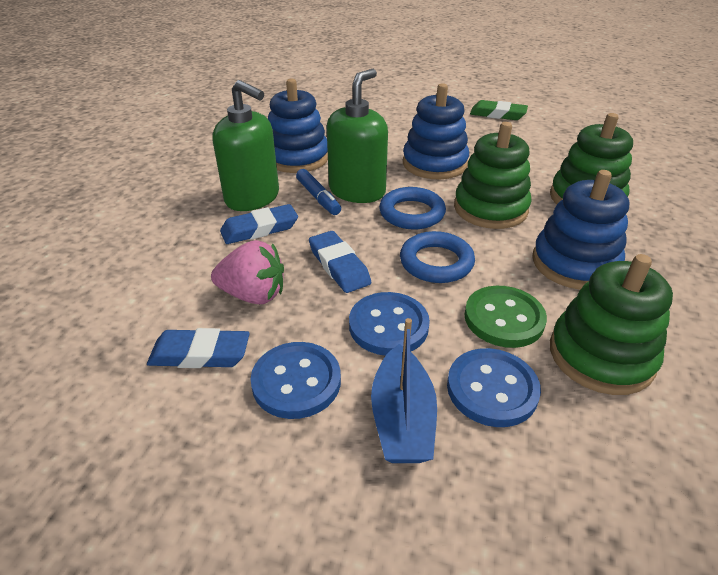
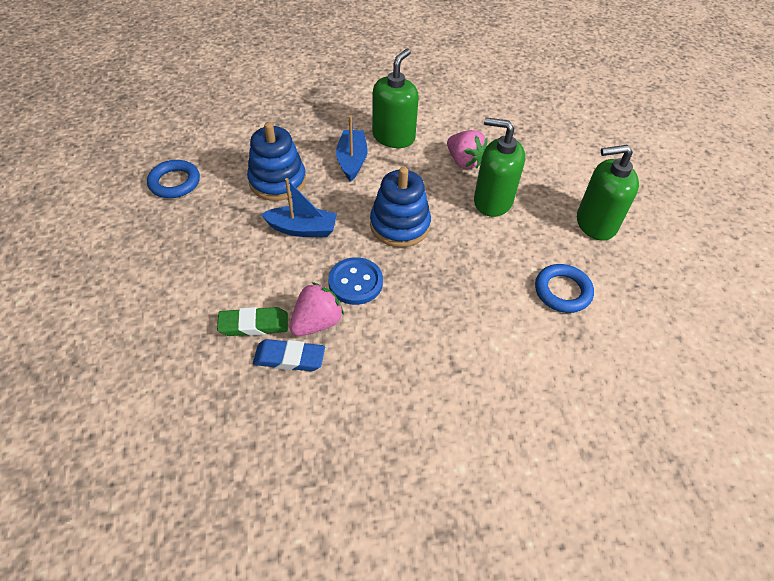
blue boat: [371,318,437,463] = 1 -> [261,178,337,237] [336,115,368,182] = 2
blue button: [251,342,341,419] [349,292,430,356] [447,348,541,427] = 3 -> [328,257,383,305] = 1
blue eraser: [147,328,250,368] [220,204,298,244] [309,231,371,293] = 3 -> [253,339,325,371] = 1
blue marker: [296,169,341,215] = 1 -> none = 0
blue stacking toy: [268,78,328,173] [403,83,469,179] [532,170,629,290] = 3 -> [247,122,306,201] [370,167,431,247] = 2
green button: [464,286,547,348] = 1 -> none = 0
green soap dispenser: [212,80,279,211] [327,69,388,203] = 2 -> [372,48,419,148] [474,118,525,217] [577,145,639,241] = 3
green stacking toy: [454,122,531,229] [550,113,633,204] [550,254,673,395] = 3 -> none = 0
pink strawberry: [211,240,284,304] = 1 -> [290,282,344,336] [447,130,488,169] = 2

